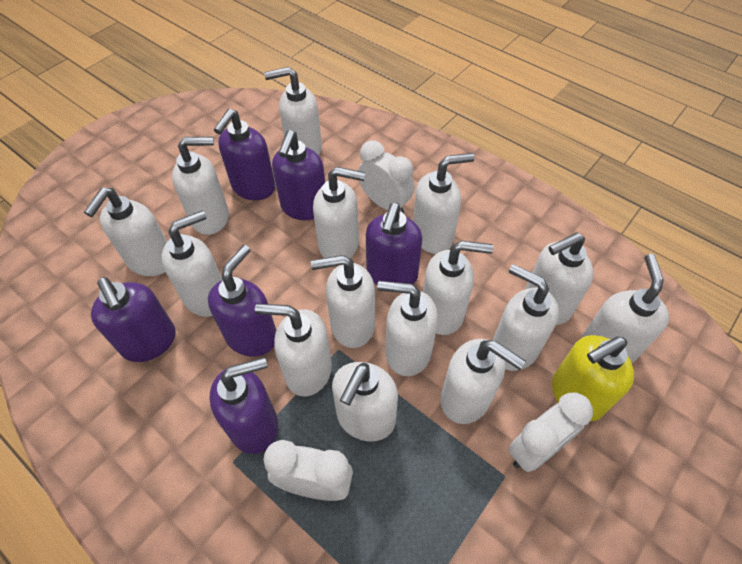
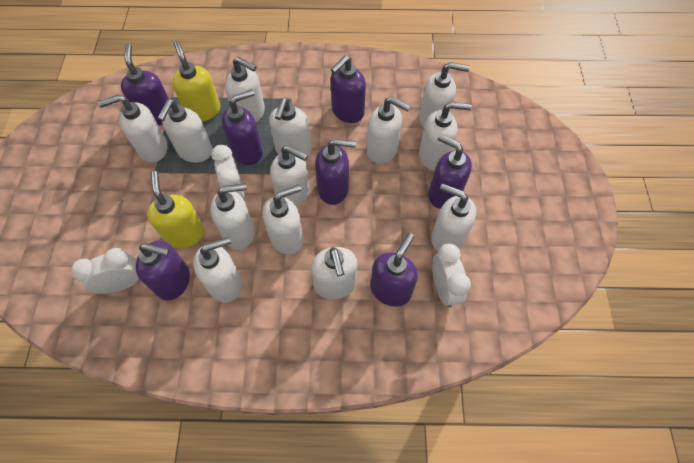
purple soap dispenser: [91,277,176,362] [208,245,277,357] [210,357,278,454] [214,109,276,200] [272,130,325,220] [366,203,422,285] = 6 -> [121,44,169,125] [135,240,190,300] [222,89,263,165] [315,139,356,205] [331,56,366,123] [370,233,418,306] [428,134,472,209] = 7
white soap dispenser: [84,188,167,276] [161,210,222,317] [172,137,229,235] [255,304,332,396] [264,67,322,155] [311,255,375,348] [313,167,365,258] [332,362,398,441] [377,281,438,376] [413,153,475,254] [423,241,493,335] [441,339,526,424] [493,264,559,371] [525,233,593,325] [581,254,669,363] = 15 -> [98,95,167,163] [158,99,212,163] [194,237,242,303] [210,183,255,250] [225,57,265,123] [263,184,304,255] [269,98,312,156] [270,145,309,207] [311,247,357,300] [367,96,410,164] [419,62,470,128] [419,102,472,170] [431,184,476,251] = 13
yellow soap dispenser: [552,335,634,421] = 1 -> [147,171,205,249] [172,41,220,122] = 2

